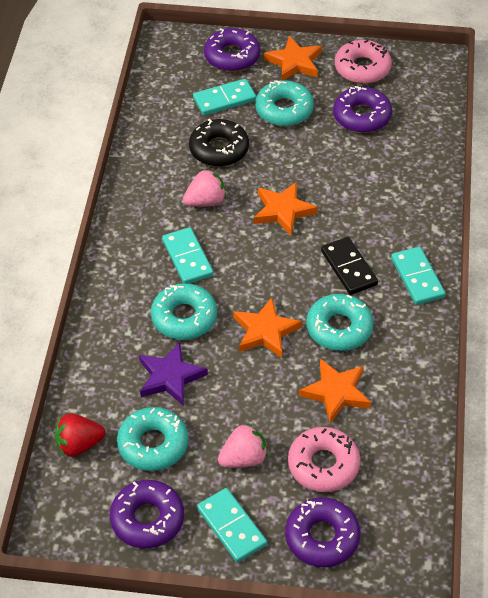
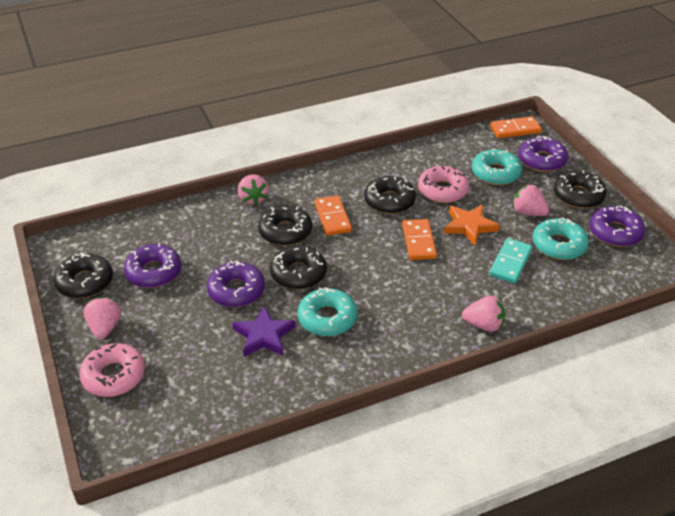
black domino: [321,237,378,295] = 1 -> none = 0
black donut: [189,119,249,167] = 1 -> [53,253,113,298] [258,205,312,246] [270,245,327,289] [364,176,416,214] [554,170,607,208] = 5
orange domino: none = 0 -> [314,195,352,236] [402,219,437,260] [490,116,542,138] = 3
orange star: [234,297,302,358] [254,182,318,236] [264,36,322,81] [299,359,371,423] = 4 -> [444,204,500,245] = 1
pink strawberry: [183,169,226,207] [218,423,268,468] = 2 -> [84,297,121,339] [238,175,269,205] [462,296,505,332] [512,184,549,216] = 4
red strawberry: [55,413,105,457] = 1 -> none = 0
turquoise domino: [162,227,213,284] [193,79,256,116] [197,488,267,563] [391,247,446,305] = 4 -> [489,238,532,284] = 1
turquoise donut: [117,407,188,471] [151,283,217,340] [255,80,314,126] [306,294,374,351] = 4 -> [298,287,357,336] [472,149,522,185] [533,217,589,260] = 3

